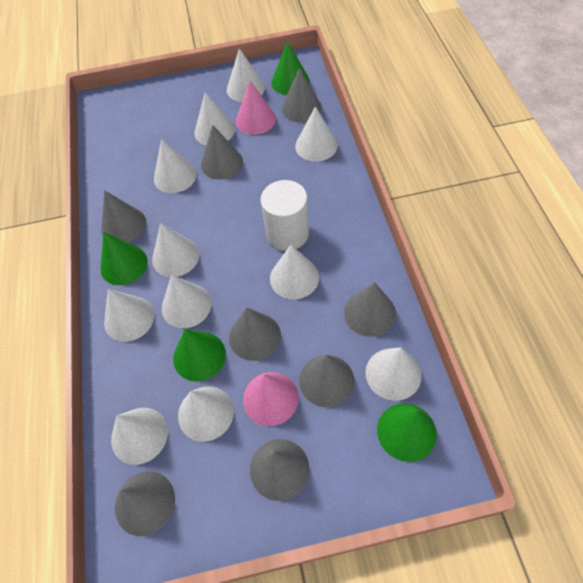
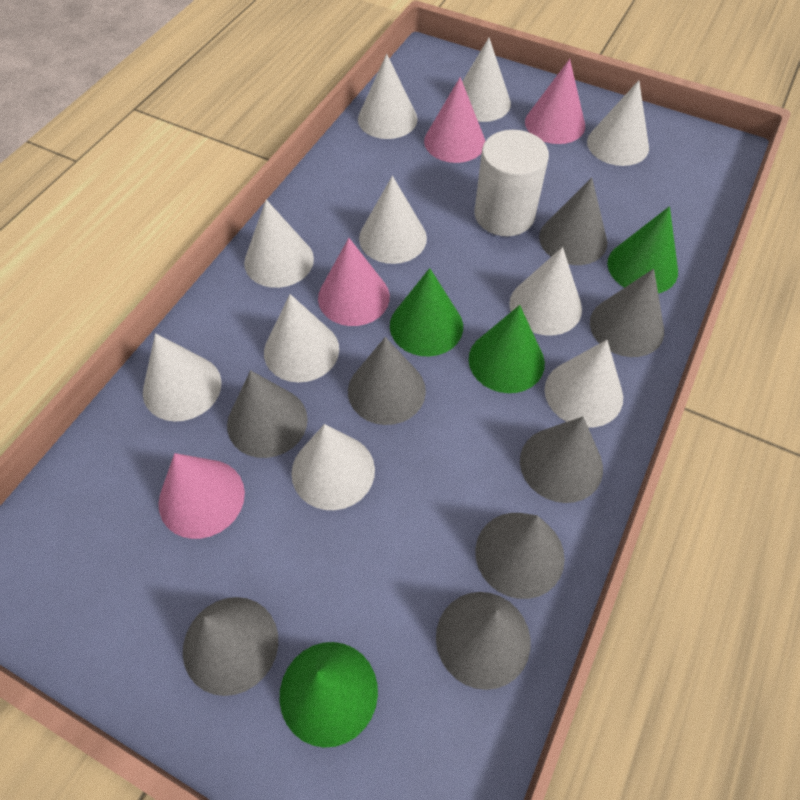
pink cone: [236,81,276,135] [243,372,299,426] = 2 -> [158,453,245,539] [318,238,390,326] [424,77,485,163] [525,59,585,144] = 4
white cone: [104,289,154,342] [111,408,168,465] [152,223,199,277] [154,139,196,193] [162,275,211,328] [178,386,234,442] [194,92,235,145] [227,48,265,102] [270,245,319,299] [295,106,338,162] [365,347,422,401] = 11 -> [143,333,222,422] [244,200,314,288] [264,294,339,383] [291,424,375,510] [358,54,418,139] [359,176,427,264] [462,38,511,122] [509,247,582,335] [545,340,623,428] [587,80,649,166] = 10

